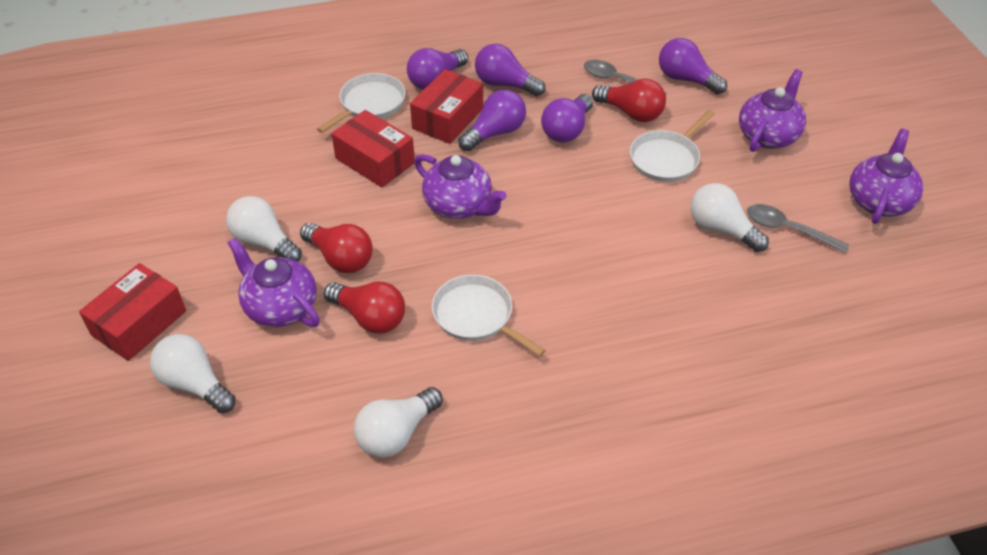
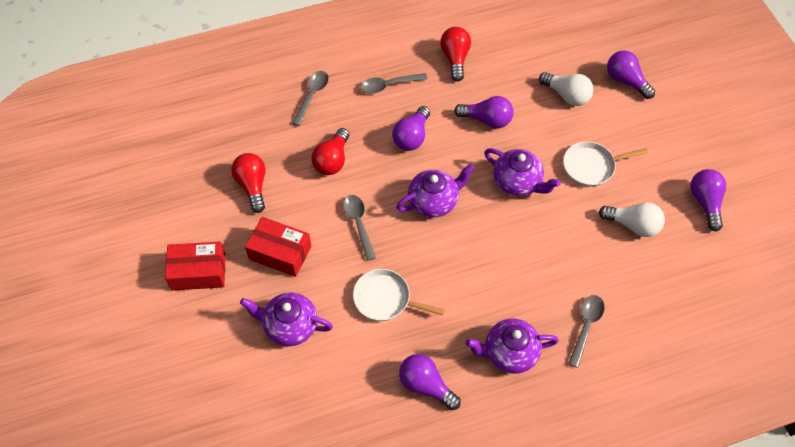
grey spoon: [584,60,666,94] [747,204,849,253] = 2 -> [292,71,329,126] [343,195,376,261] [360,73,427,94] [568,295,605,368] = 4
red box: [79,263,186,361] [331,110,415,188] [410,69,483,144] = 3 -> [165,242,225,291] [245,217,311,277] = 2
white light bulb: [150,334,236,413] [226,196,302,262] [354,387,443,458] [691,183,769,252] = 4 -> [539,72,594,106] [599,202,665,237] = 2
white pan: [317,73,406,133] [432,275,546,356] [630,110,715,182] = 3 -> [353,269,445,321] [563,141,648,187] = 2

